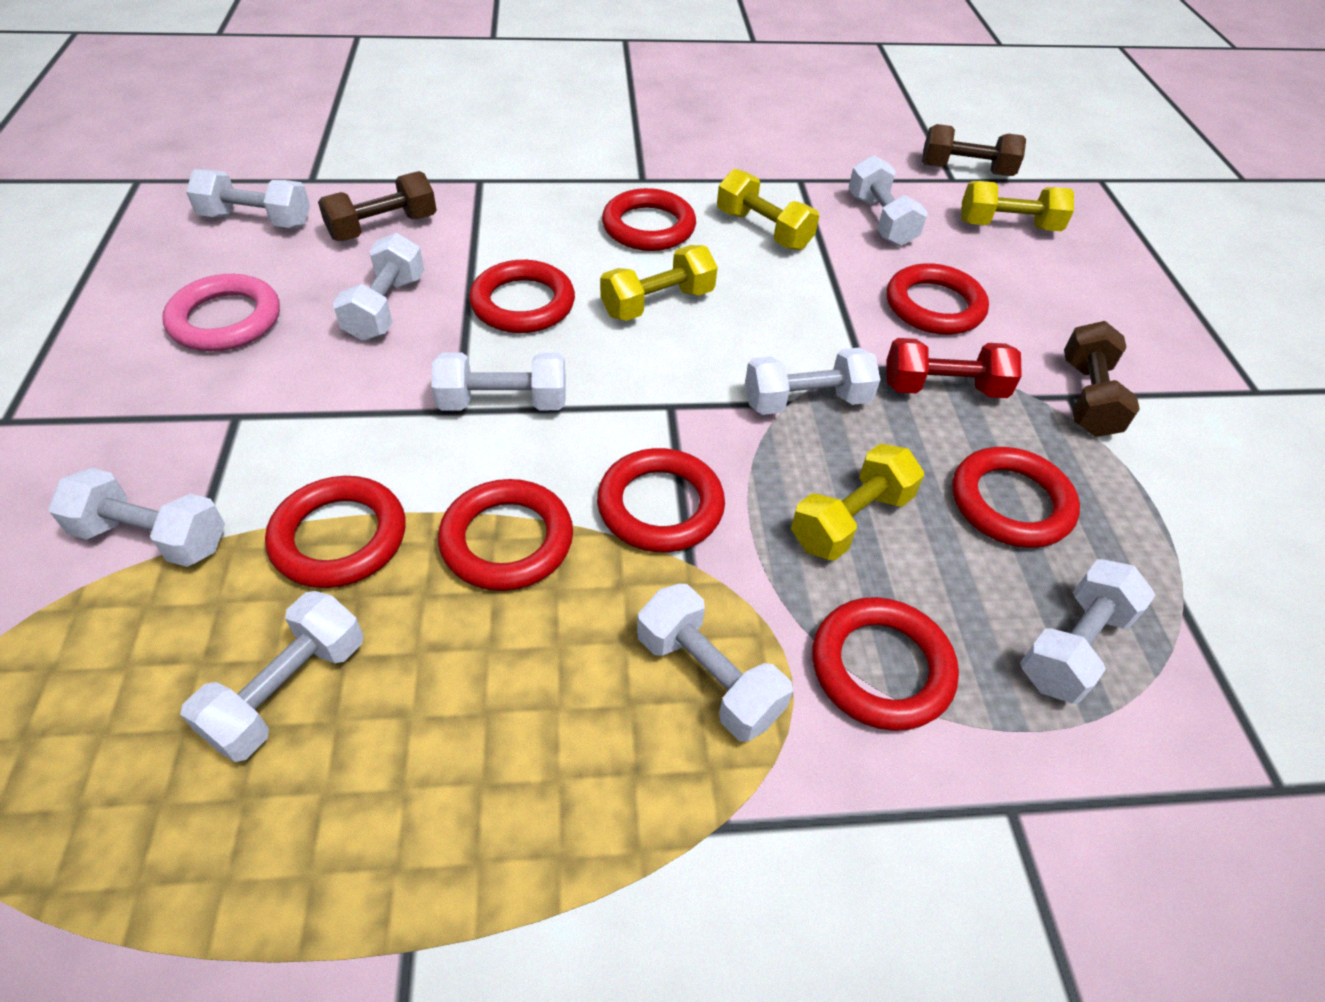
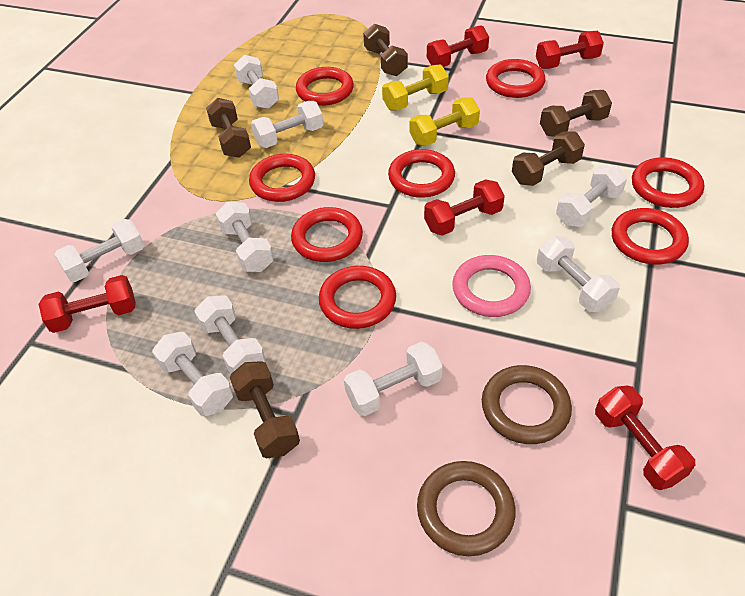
brown dumbbell: [318,171,437,241] [922,124,1026,176] [1064,321,1140,437] = 3 -> [206,98,251,158] [230,361,300,458] [363,24,408,76] [512,131,585,186] [540,90,612,137] = 5
brown ring: none = 0 -> [417,461,516,556] [482,365,572,444] = 2
red dumbbell: [886,338,1022,398] = 1 -> [39,275,136,333] [424,179,505,236] [427,25,489,67] [536,31,604,69] [595,386,695,490] = 5
yellow dumbbell: [600,245,717,321] [717,169,819,251] [791,443,924,561] [961,181,1074,231] = 4 -> [382,64,449,111] [410,98,480,146] = 2

